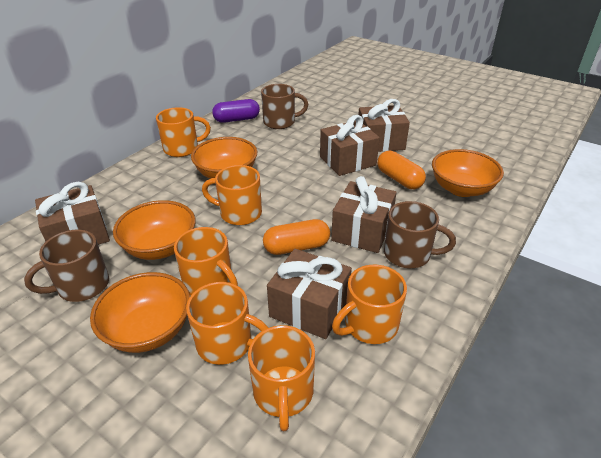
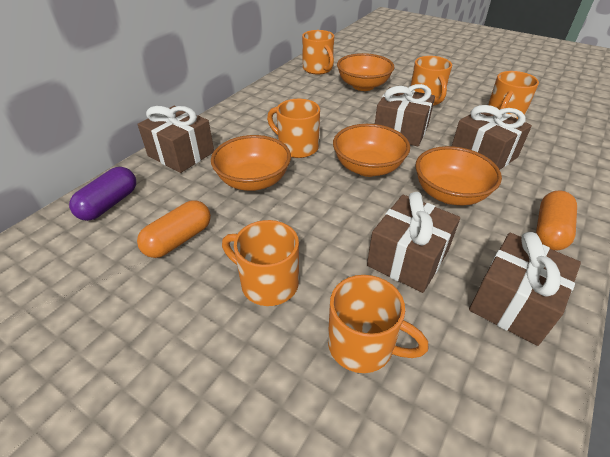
brown mug: [24,229,109,302] [261,84,308,129] [384,201,456,268] = 3 -> none = 0

